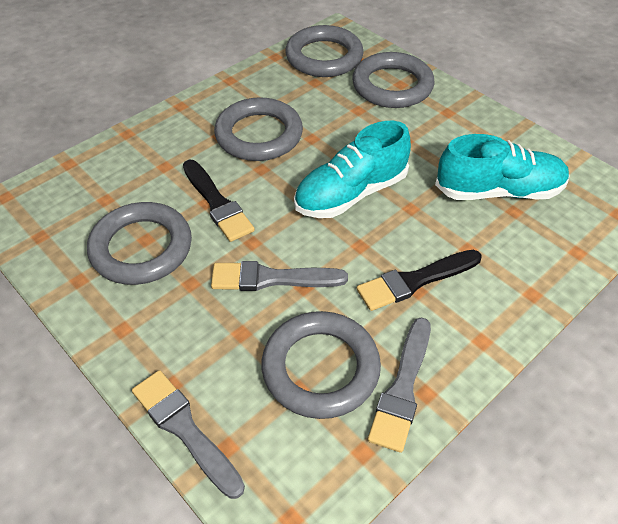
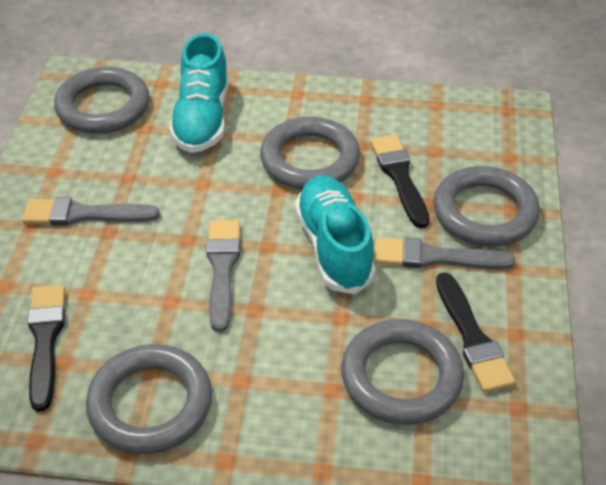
black brush: [183,160,255,242] [357,250,482,311] = 2 -> [27,285,65,412] [370,134,430,228] [436,272,515,393] = 3

